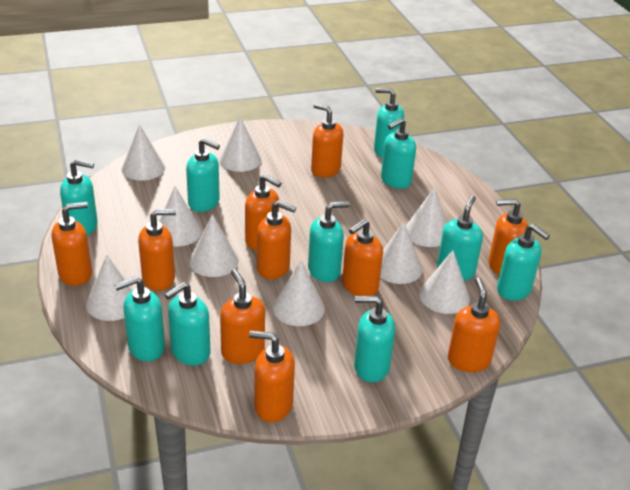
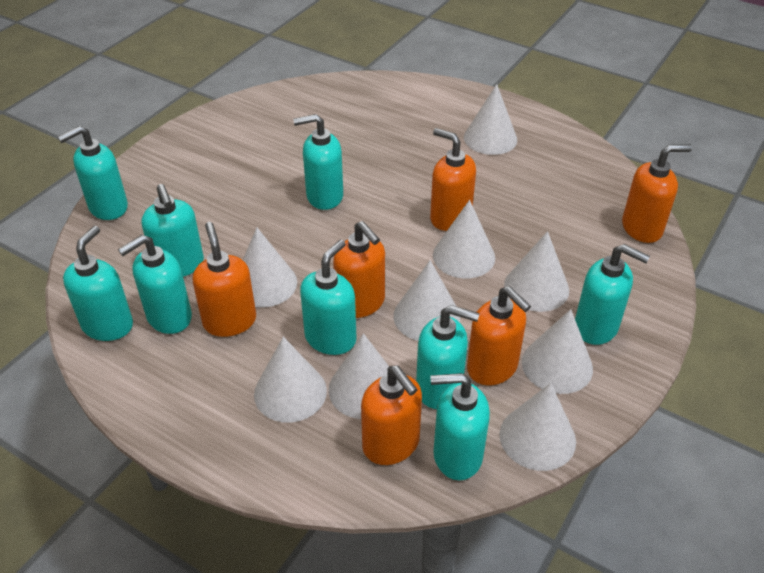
orange soap dispenser: [52,202,92,286] [138,209,176,291] [220,269,265,364] [245,174,281,250] [249,331,295,422] [257,200,296,279] [311,103,343,178] [342,219,383,296] [448,277,500,372] [488,199,528,275] = 10 -> [193,222,256,337] [333,221,385,318] [361,365,422,465] [430,128,476,231] [467,286,531,385] [622,144,692,243] = 6
turquoise soap dispenser: [60,159,98,235] [115,276,165,361] [165,282,210,365] [186,138,220,212] [308,201,350,282] [354,296,395,382] [374,88,404,157] [381,118,416,189] [437,195,483,281] [497,224,550,301] = 10 -> [58,126,128,220] [63,226,133,341] [118,235,192,334] [141,184,204,277] [293,114,343,210] [300,240,357,355] [416,305,480,409] [430,373,490,480] [575,244,650,345] = 9

